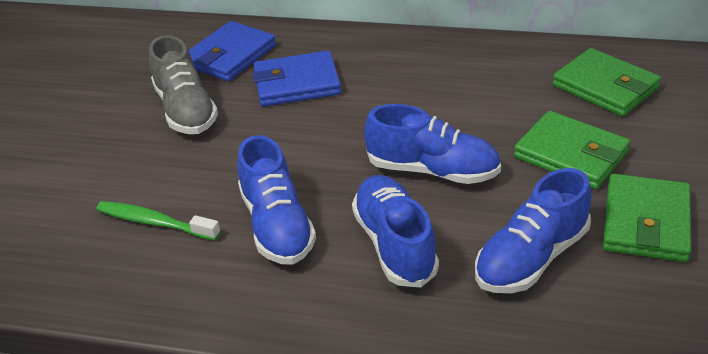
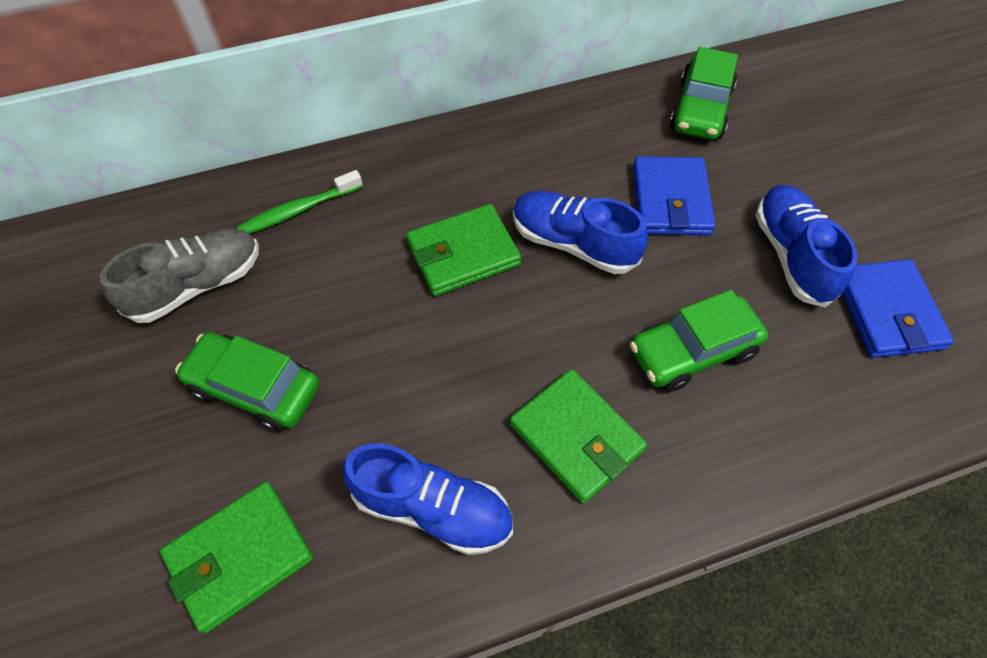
blue shoe: [237,135,316,265] [352,175,439,287] [364,104,501,184] [475,168,591,293] = 4 -> [343,444,513,555] [513,191,648,274] [755,185,858,307] = 3
green car: none = 0 -> [175,332,320,432] [630,290,768,392] [670,47,738,140] = 3

